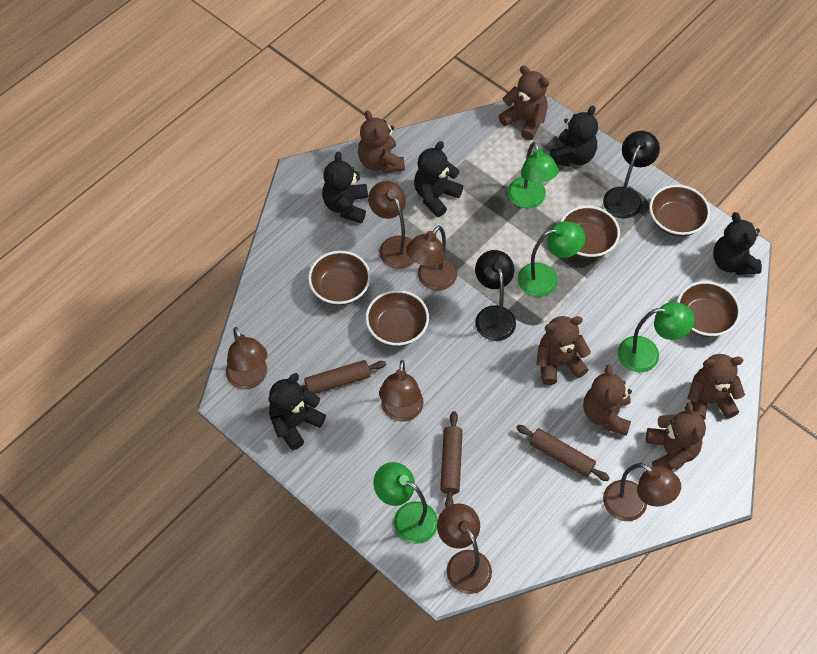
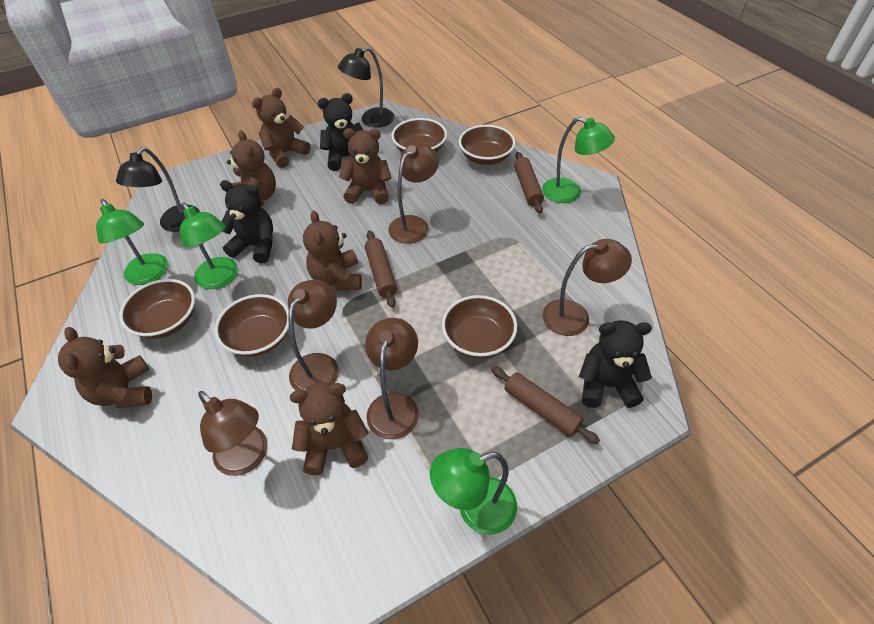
black teddy bear: [268,373,326,450] [322,152,368,223] [414,141,463,217] [549,106,598,167] [713,212,762,275] = 5 -> [220,180,273,263] [318,93,363,171] [579,320,652,408] = 3
brown lamp: [226,327,267,389] [368,181,414,269] [379,360,424,422] [406,226,457,291] [437,503,492,594] [603,463,681,521] = 6 -> [198,391,268,476] [288,280,339,391] [365,318,419,439] [388,143,439,244] [542,239,632,336] = 5

